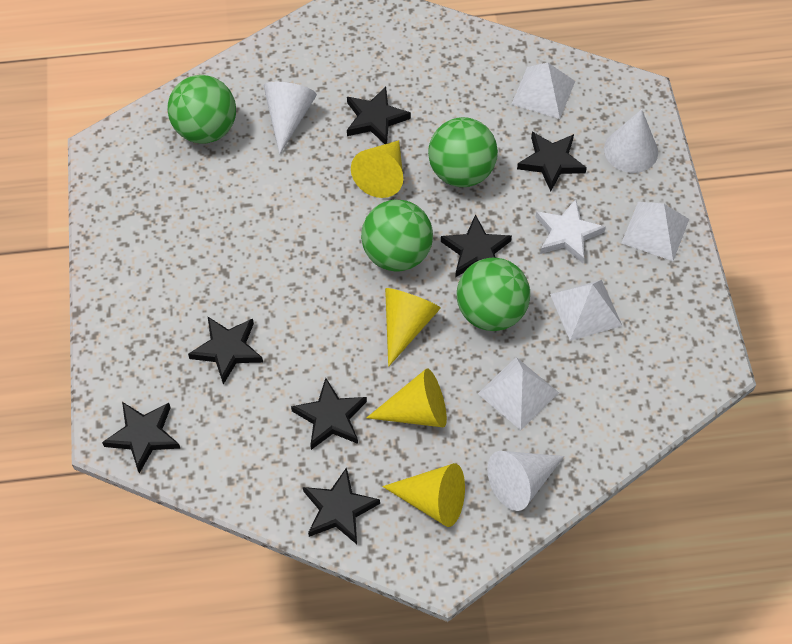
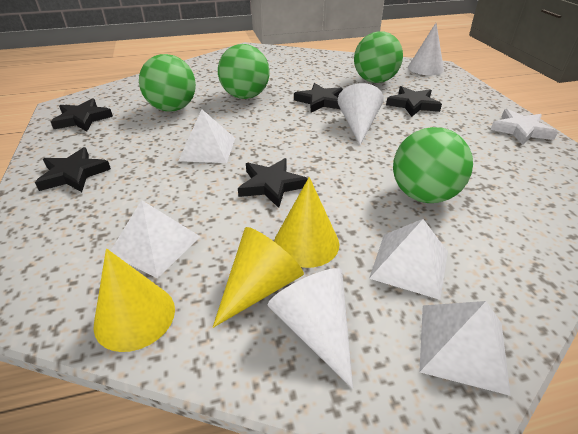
black star: [102,402,181,473] [188,317,263,385] [291,378,367,450] [303,467,380,544] [347,87,411,144] [441,214,512,277] [517,132,587,192] = 7 -> [35,147,111,192] [51,98,113,132] [238,158,308,208] [294,83,343,112] [386,86,442,117] = 5
yellow cone: [351,140,403,198] [366,368,447,427] [382,463,465,527] [385,288,441,367] = 4 -> [93,248,175,352] [213,227,304,328] [274,177,339,268] = 3

